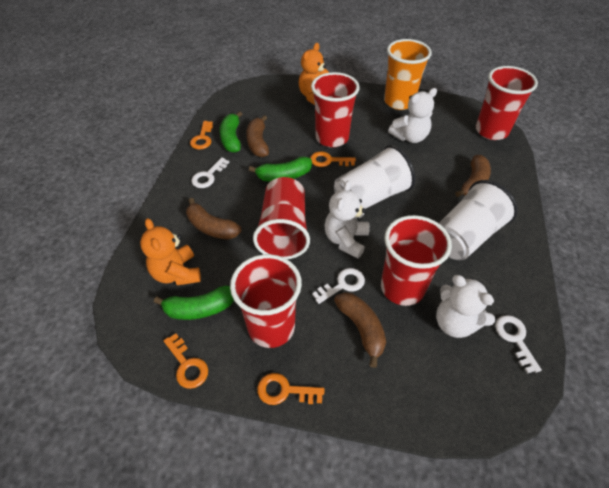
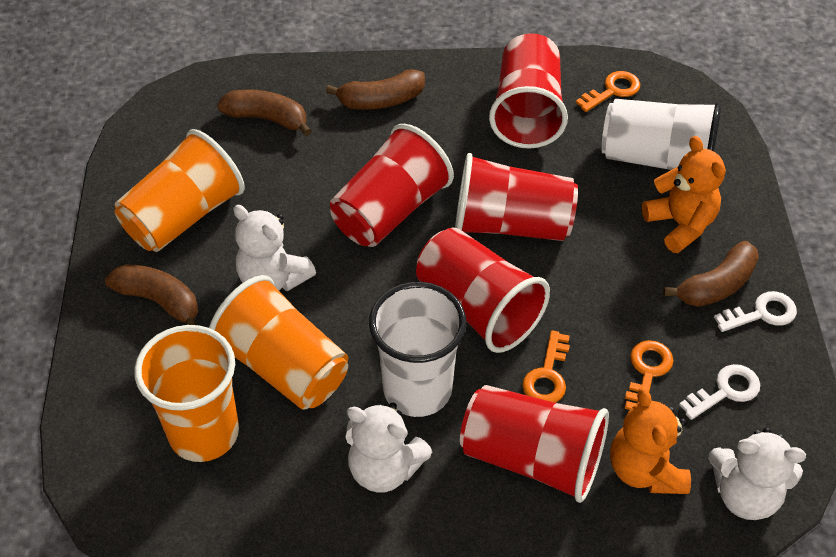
green banana: [154,286,234,320] [220,111,242,153] [249,156,312,182] = 3 -> none = 0
orange cup: [384,39,432,110] = 1 -> [115,129,245,252] [134,325,239,462] [209,275,348,410] = 3
orange key: [163,333,208,389] [190,121,213,150] [257,373,324,405] [310,151,356,167] = 4 -> [522,330,570,403] [576,71,640,112] [625,340,674,410] = 3
white key: [191,157,229,188] [312,268,365,304] [495,315,542,374] = 3 -> [679,364,760,420] [714,291,797,332] = 2

